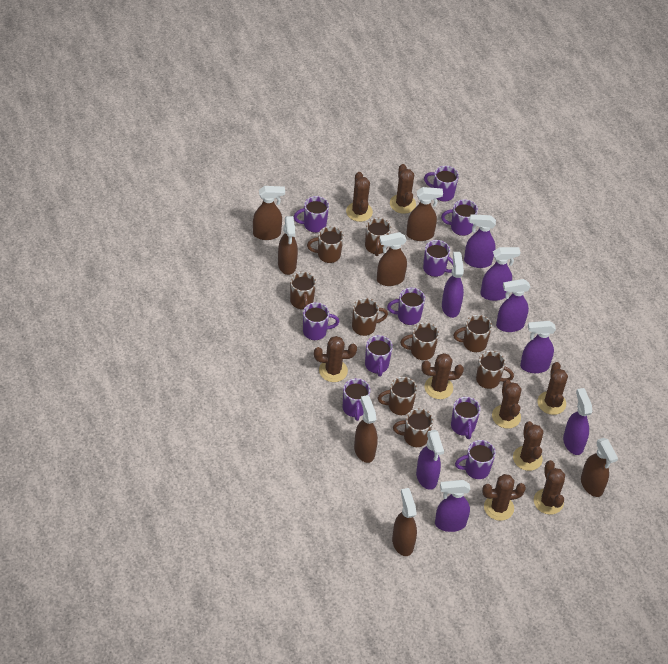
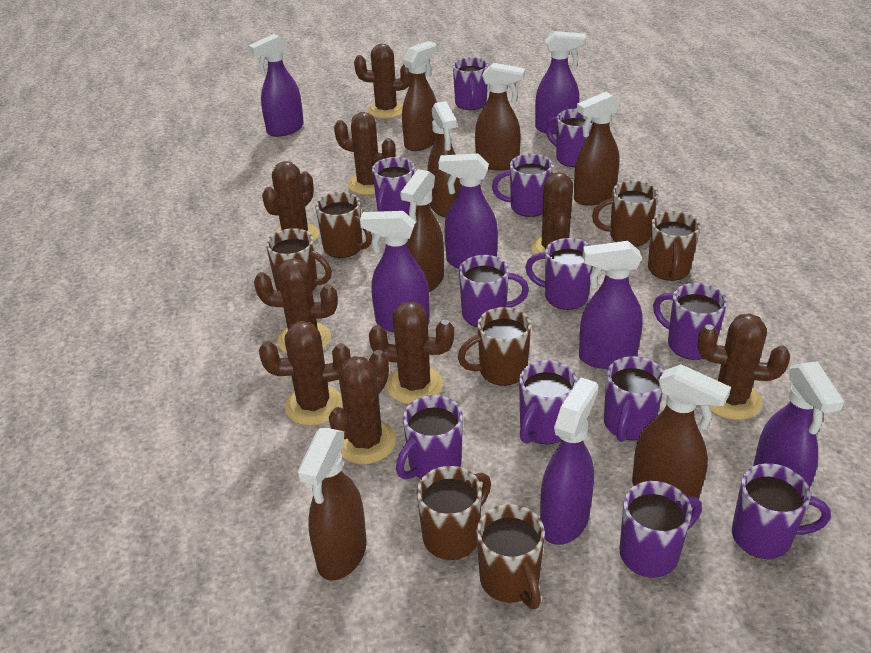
brown mug: [290,272,316,310] [307,226,344,263] [352,298,388,336] [365,218,391,256] [378,377,417,415] [393,408,433,447] [400,322,439,360] [453,315,492,352] [476,351,514,389] = 9 -> [266,228,332,292] [315,192,372,258] [417,466,491,560] [458,307,531,386] [476,504,545,609] [592,180,658,247] [648,211,700,281] = 7
purple mug: [294,196,329,233] [303,302,339,340] [343,378,370,421] [365,335,393,377] [387,287,425,325] [423,240,453,277] [424,166,459,202] [441,199,478,236] [451,397,481,439] [455,440,496,479] = 10 -> [372,157,415,215] [396,395,463,480] [453,57,488,110] [459,255,529,327] [492,154,553,217] [519,360,577,444] [525,238,593,310] [546,109,593,167] [604,356,663,442] [619,481,702,578] [653,283,727,360] [732,463,831,559] = 12
purple spray bottle: [416,430,444,490] [435,480,470,532] [442,252,464,318] [464,214,496,268] [480,247,521,301] [496,279,530,332] [520,321,556,373] [563,388,592,455] = 8 -> [248,34,304,137] [360,211,429,332] [439,154,498,269] [535,31,586,134] [540,377,599,545] [579,241,643,369] [753,361,844,489] = 7

